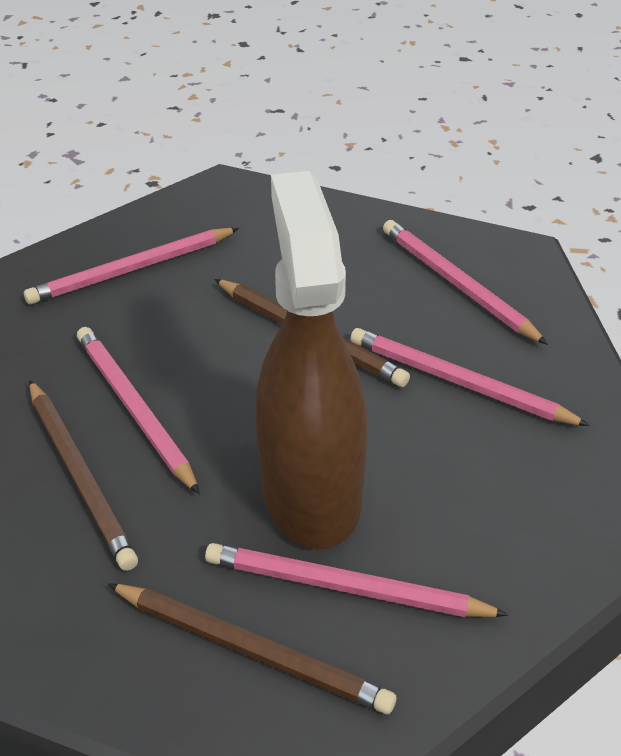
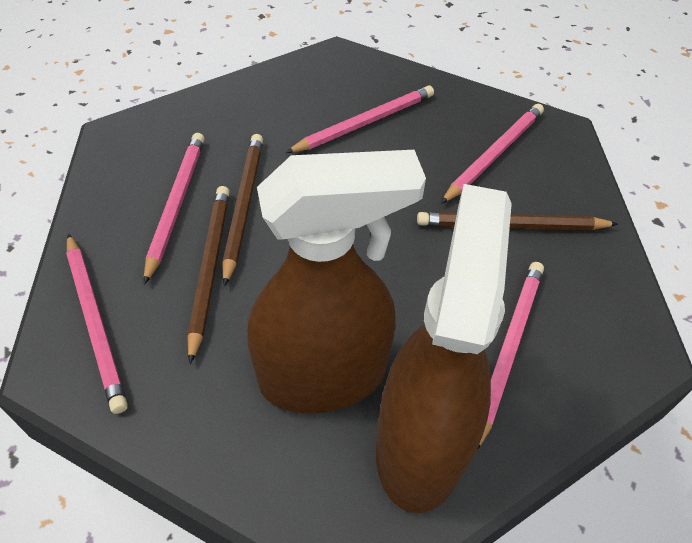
brown spray bottle: [255,171,368,549] = 1 -> [247,150,426,413] [376,184,512,513] = 2

